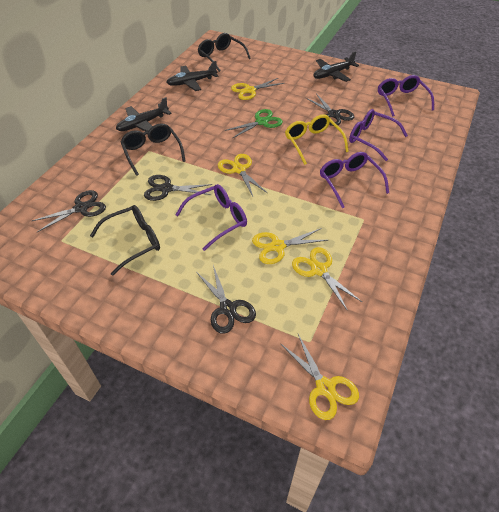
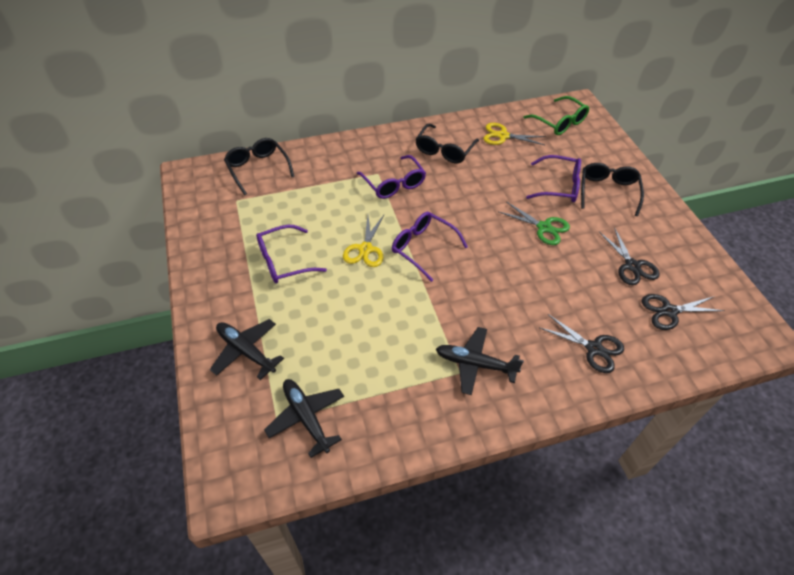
black scissors: [32,190,106,232] [144,175,213,201] [196,265,256,334] [305,93,354,126] = 4 -> [539,314,624,373] [599,227,660,285] [642,294,725,330] = 3
green glasses: none = 0 -> [523,96,589,135] = 1
yellow glasses: [285,114,349,165] = 1 -> none = 0
yellow scissors: [218,154,267,196] [231,78,285,100] [252,228,328,264] [280,334,359,420] [292,247,362,311] = 5 -> [343,215,384,267] [484,123,546,145] = 2

